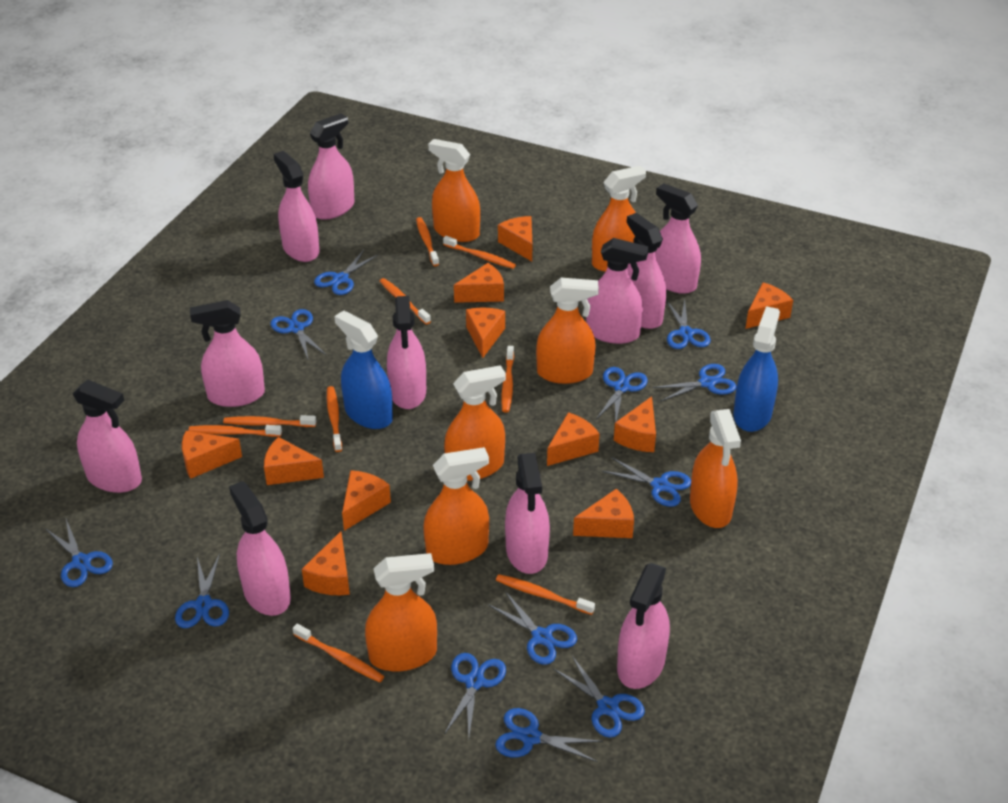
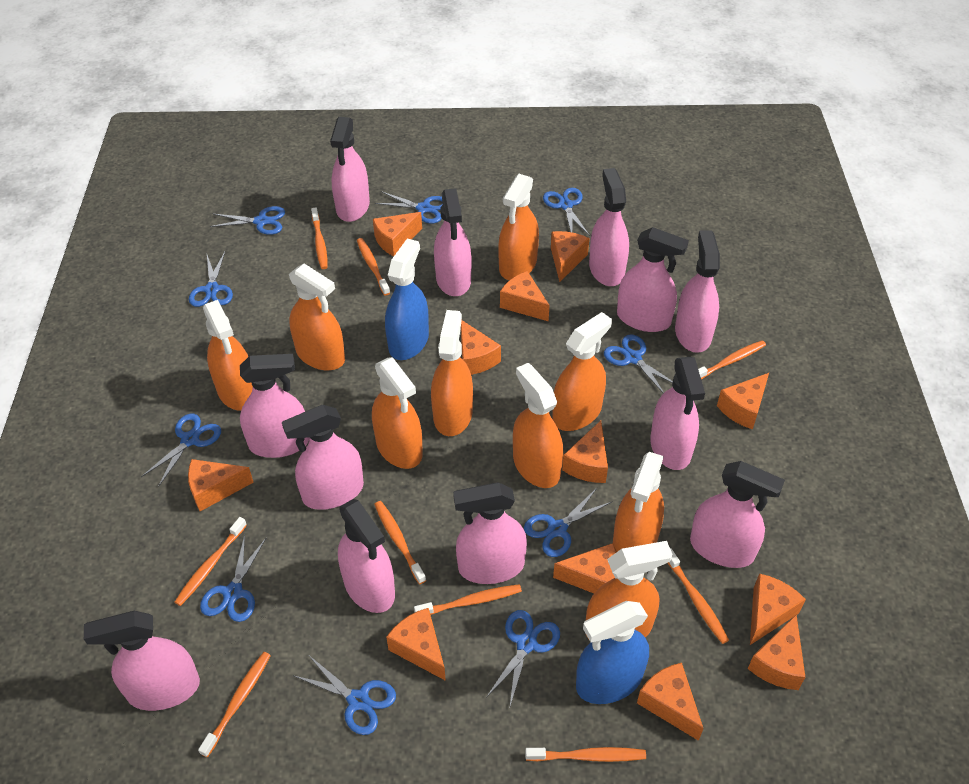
blue scissors: [45,519,113,587] [175,554,229,628] [270,309,327,359] [314,250,378,295] [444,653,506,736] [488,591,577,665] [495,708,603,762] [553,656,645,738] [596,367,648,422] [602,457,691,507] [652,364,736,402] [666,299,711,349] = 12 -> [141,414,221,487] [189,252,233,307] [200,535,267,622] [210,206,285,235] [294,656,396,735] [375,191,443,223] [487,610,560,706] [524,488,613,557] [543,188,590,236] [604,335,673,393] = 10
orange cheese: [182,431,242,479] [264,437,324,485] [302,531,350,595] [342,470,391,531] [454,263,504,303] [466,308,505,358] [498,216,532,261] [547,412,599,466] [573,489,634,538] [614,396,656,452] [745,282,793,329] = 11 -> [188,459,254,511] [373,212,422,256] [386,608,446,681] [461,320,501,375] [500,271,550,321] [551,231,589,282] [553,543,617,593] [562,421,608,483] [637,663,703,741] [717,373,769,429] [748,614,805,690] [750,574,806,645] = 12
orange spray bottle: [365,553,437,671] [423,447,489,565] [428,139,480,242] [444,365,506,481] [536,278,599,384] [592,166,646,272] [690,409,741,528] = 7 -> [203,300,253,410] [289,264,345,371] [372,357,423,469] [431,310,473,436] [498,174,539,280] [513,363,563,488] [552,312,612,431] [586,541,672,638] [613,452,664,552] = 9
pink spray bottle: [73,380,142,493] [190,300,265,407] [229,481,291,616] [273,151,319,262] [308,113,354,220] [387,296,426,409] [505,453,550,574] [586,238,649,344] [617,563,670,689] [627,213,666,329] [655,183,701,294] = 11 -> [84,611,200,711] [240,354,310,458] [282,405,364,510] [330,117,370,222] [338,499,395,613] [434,188,472,296] [453,482,527,584] [589,168,629,286] [617,227,689,332] [650,357,705,470] [675,230,720,353] [690,461,785,568] = 12

